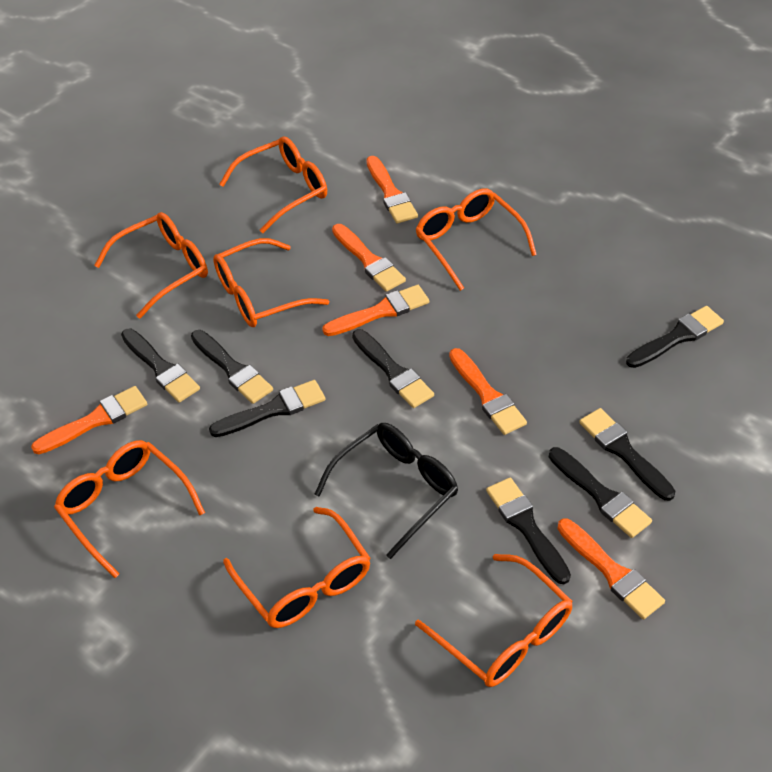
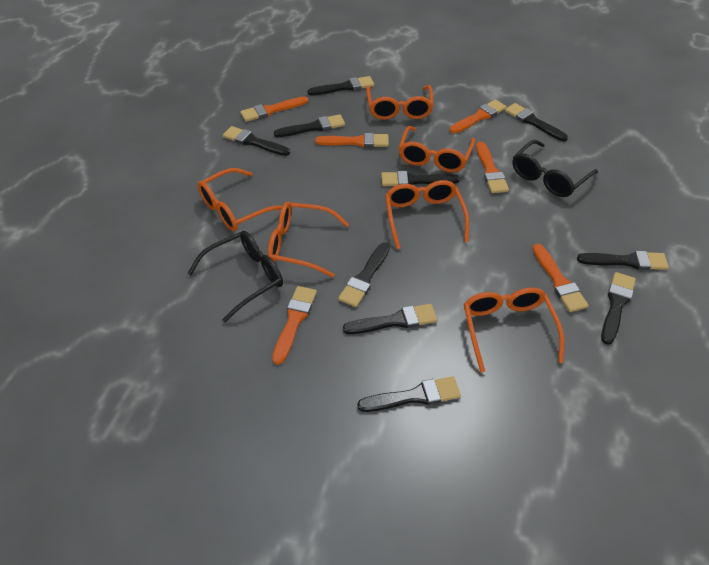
black brush: [121,329,200,403] [191,330,273,404] [209,380,325,437] [352,329,434,408] [486,478,571,584] [549,447,652,538] [579,408,675,501] [626,306,724,368] = 8 -> [223,126,290,156] [274,114,345,137] [307,76,374,95] [338,242,390,307] [343,304,437,334] [357,376,461,412] [381,171,460,186] [505,103,568,141] [577,251,669,270] [601,272,636,345] = 10
black glasses: [314,423,458,559] = 1 -> [188,231,283,322] [512,140,598,197] = 2
orange glasses: [54,440,205,578] [94,212,208,319] [213,238,329,327] [219,136,327,233] [223,507,371,628] [415,188,537,291] [415,554,573,687] = 7 -> [197,168,282,231] [268,202,349,277] [366,85,434,120] [385,180,470,249] [399,126,476,173] [464,287,565,373] = 6

